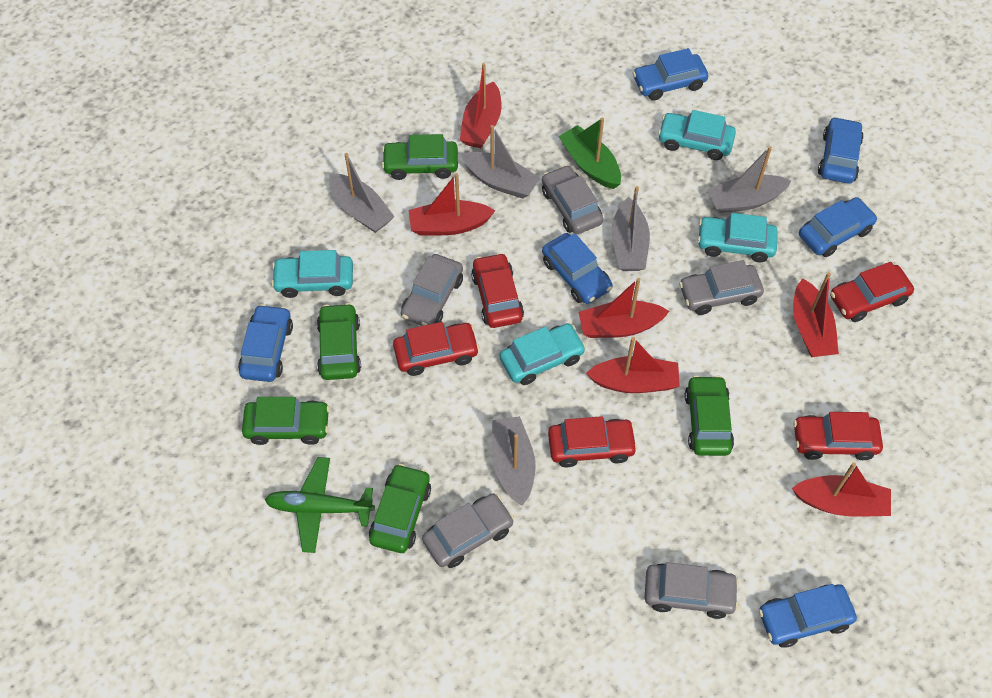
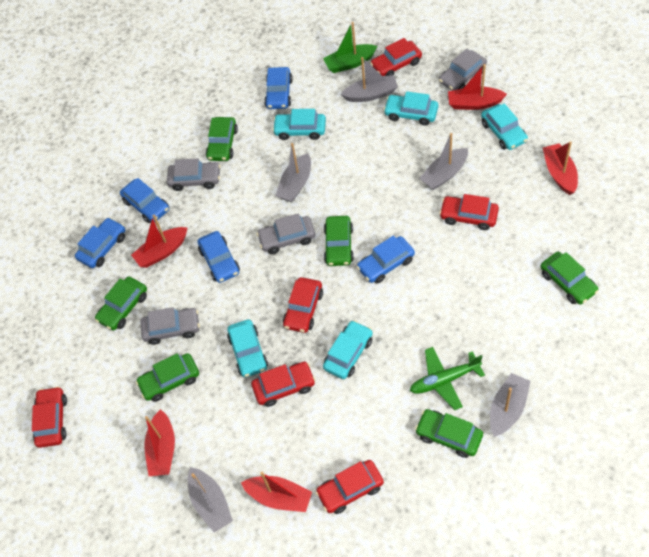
blue car: [238,304,293,382] [542,233,613,304] [633,48,708,101] [758,584,857,648] [799,197,878,257] [818,117,864,184] = 6 -> [75,217,125,268] [120,178,169,223] [197,231,240,283] [264,67,293,109] [357,235,415,284] = 5
green car: [242,397,330,445] [317,303,361,380] [369,464,431,553] [382,134,458,180] [684,375,734,456] = 5 -> [95,277,147,330] [136,353,199,402] [206,117,238,161] [324,216,354,266] [415,409,483,458] [540,252,599,305] = 6
grey car: [401,254,463,326] [422,493,514,568] [542,165,603,234] [645,562,739,619] [679,260,764,315] = 5 -> [141,307,200,345] [167,158,221,191] [257,213,315,254] [439,49,487,91] = 4
red boat: [409,173,495,235] [460,63,501,148] [579,278,670,338] [586,337,680,393] [792,462,891,517] [793,272,839,357] = 6 -> [131,215,188,268] [144,409,175,476] [241,472,312,512] [448,64,507,110] [543,141,578,195] = 5
red car: [393,322,479,376] [471,253,524,328] [548,416,638,467] [793,412,883,460] [830,262,914,322] = 5 -> [32,386,67,448] [251,362,315,407] [283,277,323,333] [315,460,384,514] [370,38,422,76] [439,194,499,230] = 6
turquoise car: [271,250,353,298] [500,323,586,385] [658,110,736,160] [697,213,778,262] = 4 -> [227,319,268,377] [272,109,326,140] [323,320,373,379] [384,91,438,126] [481,103,528,150] = 5

